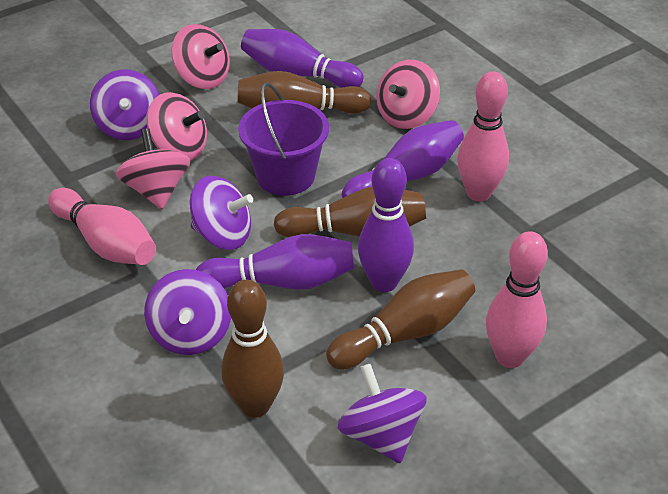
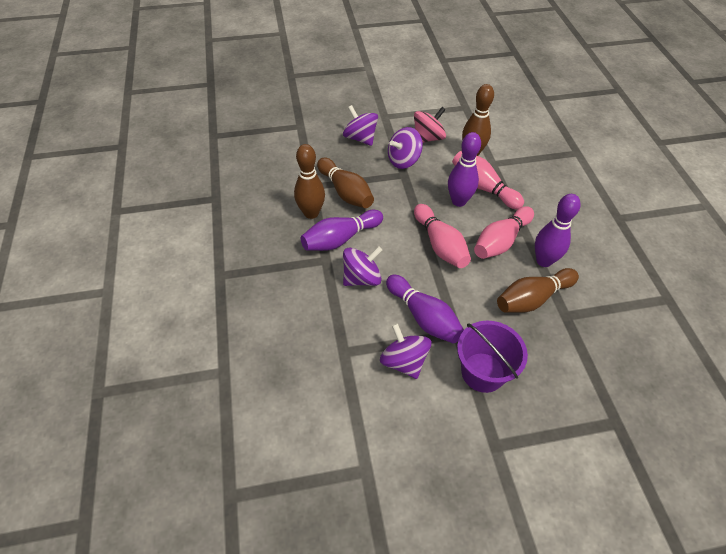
pink spinning top: [116,128,190,209] [147,92,207,161] [171,24,230,89] [376,60,440,129] = 4 -> [414,107,446,143] = 1

